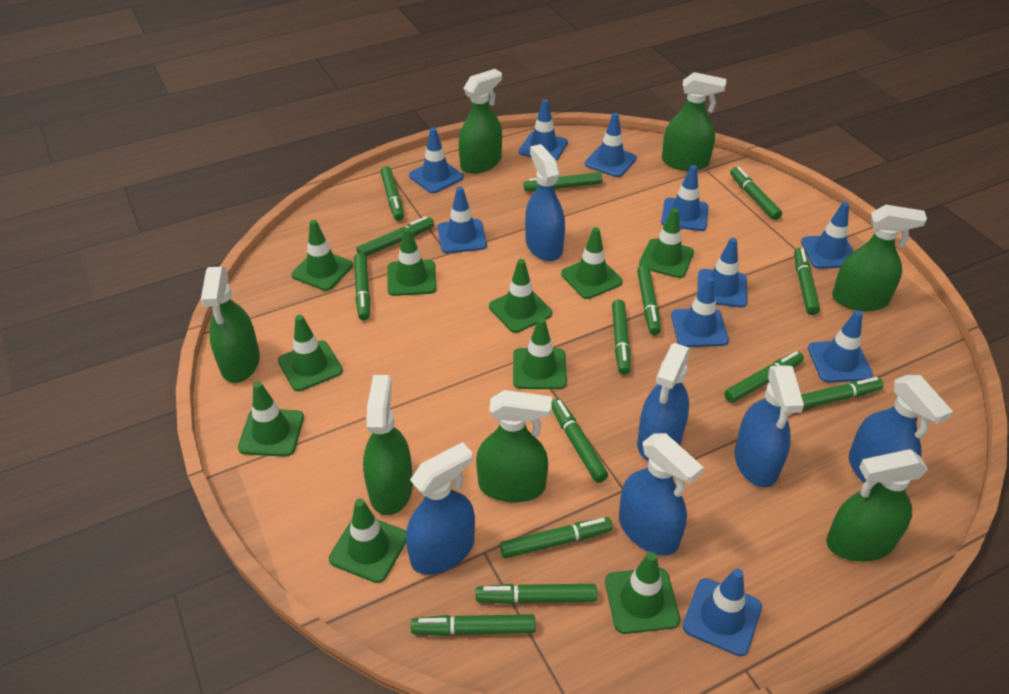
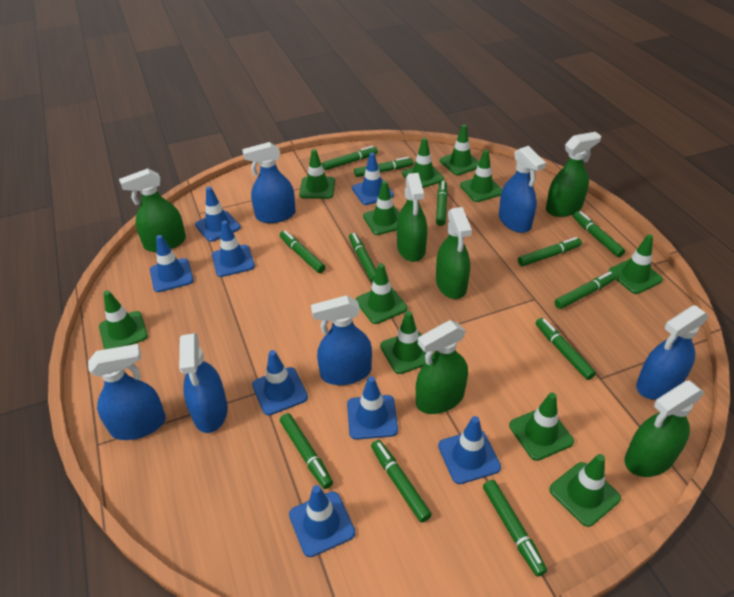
blue traffic cone: [409,128,464,193] [437,187,487,253] [519,99,568,161] [585,113,637,177] [661,165,709,231] [671,277,729,347] [683,569,762,656] [697,238,747,307] [801,202,854,269] [808,310,873,383] = 10 -> [150,235,193,292] [195,187,241,242] [212,221,255,277] [252,350,308,415] [289,485,355,557] [347,376,398,440] [352,153,394,205] [438,416,501,484] = 8
green marker: [354,253,370,320] [356,216,434,256] [380,166,404,221] [411,614,535,636] [476,584,597,604] [500,517,613,558] [524,172,602,191] [551,398,608,483] [612,300,631,375] [637,265,661,335] [724,351,804,403] [730,167,782,220] [794,248,820,315] [801,377,884,409] = 14 -> [280,230,326,273] [280,413,333,489] [322,146,378,170] [349,233,377,283] [354,157,413,177] [371,440,432,522] [436,181,448,226] [483,480,547,577] [518,237,582,266] [536,318,596,380] [555,272,616,309] [573,211,625,257] = 12
green spray bottle: [201,267,260,383] [363,375,413,515] [459,69,502,174] [476,390,552,502] [662,72,726,171] [826,449,928,562] [832,205,927,311] = 7 -> [119,168,186,252] [397,173,427,262] [416,320,468,414] [436,207,472,299] [546,132,601,217] [625,381,705,477] = 6
green traffic cone: [238,381,304,457] [278,315,343,391] [291,220,353,291] [329,498,406,583] [388,228,436,296] [489,259,552,333] [513,318,567,389] [561,227,623,299] [605,552,680,634] [639,208,694,278] = 10 -> [99,291,148,349] [299,149,335,199] [356,263,408,324] [363,181,400,235] [380,311,433,374] [402,138,444,188] [440,124,479,175] [460,150,502,202] [509,393,574,461] [549,454,621,527] [608,234,663,294] = 11

